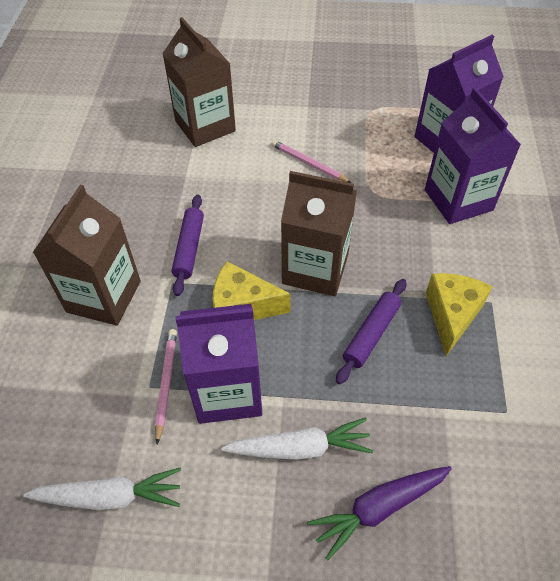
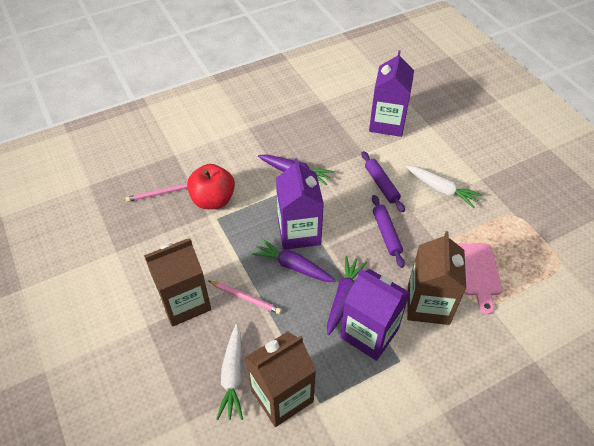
pink cutting board: none = 0 -> [457,243,502,315] = 1
purple carrot: [307,466,452,560] = 1 -> [251,239,336,282] [258,154,333,186] [327,256,367,335] = 3
red apple: none = 0 -> [187,164,235,209] = 1
yellow cheese: [213,261,291,320] [426,273,492,356] = 2 -> none = 0

